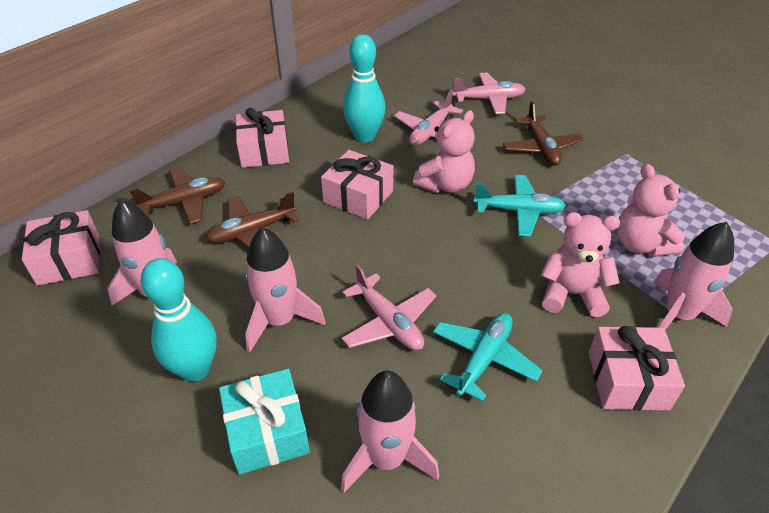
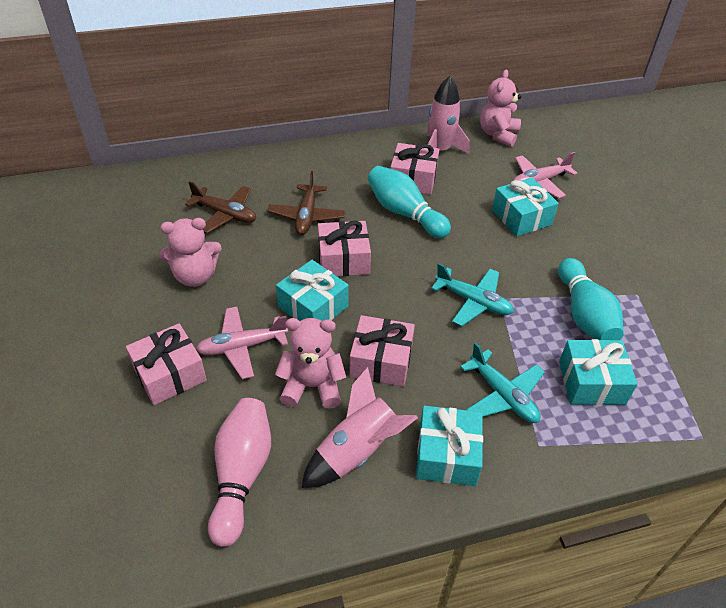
brown plane: [129,167,225,224] [206,192,299,248] [502,101,584,165] = 3 -> [185,181,256,233] [267,171,345,235] = 2
pink bowling pin: none = 0 -> [208,398,271,547] = 1
pink plane: [341,264,436,351] [394,90,463,146] [452,73,526,114] = 3 -> [196,307,288,379] [513,152,578,199] = 2
pink rocket: [108,200,177,306] [245,227,326,353] [341,371,439,493] [653,222,734,330] = 4 -> [301,367,418,488] [426,76,470,154] = 2
turquoise gift: [219,369,310,475] = 1 -> [276,260,349,321] [416,406,483,486] [492,178,559,237] [559,339,638,405] = 4

